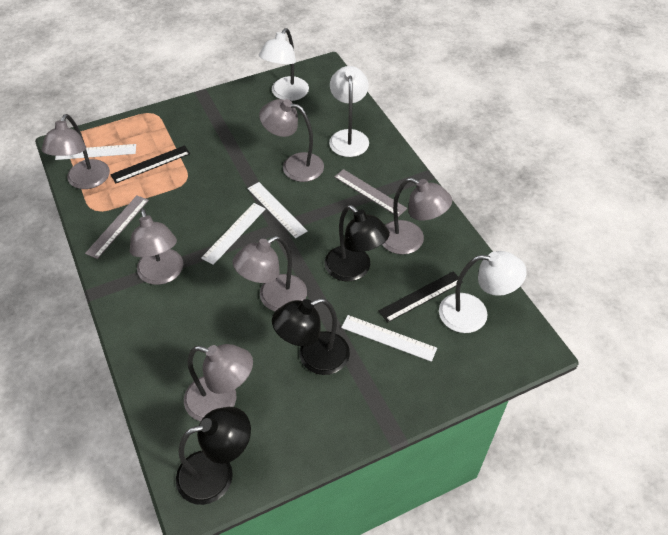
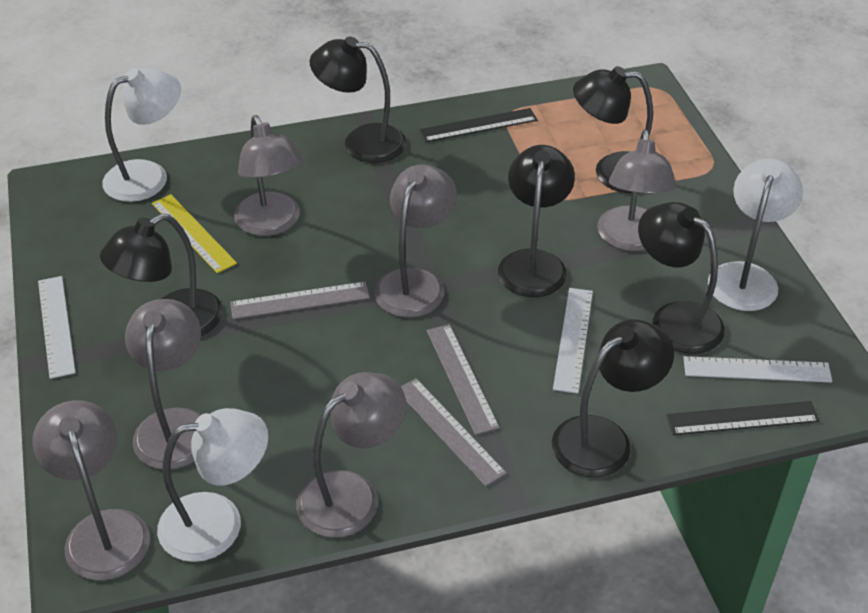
black lamp: [176,407,251,505] [272,298,350,375] [325,205,390,281] = 3 -> [100,214,223,336] [310,36,407,163] [498,145,575,297] [552,319,674,478] [573,66,653,193] [638,202,725,354] = 6
grey ruler: [85,195,149,259] [334,169,407,217] = 2 -> [230,282,370,319] [401,378,507,487] [427,324,500,435] = 3
white ruler: [55,144,136,160] [201,203,265,265] [247,182,308,239] [341,315,437,362] = 4 -> [38,276,76,379] [553,288,593,394] [683,356,832,383] = 3
yellow ruler: none = 0 -> [152,194,237,273] = 1

